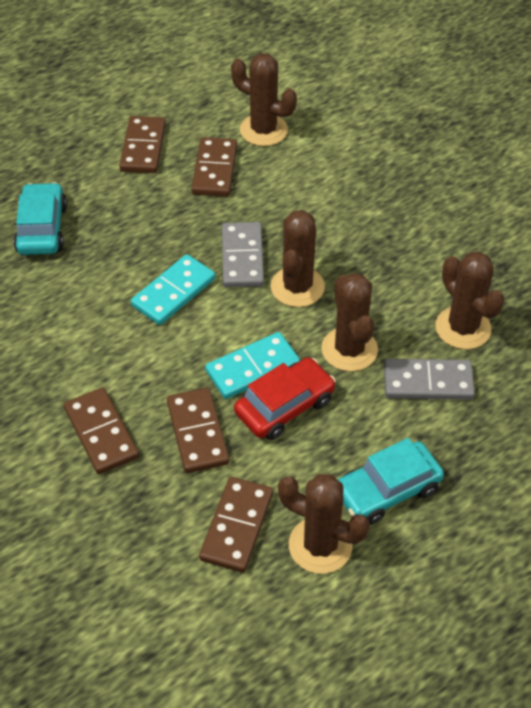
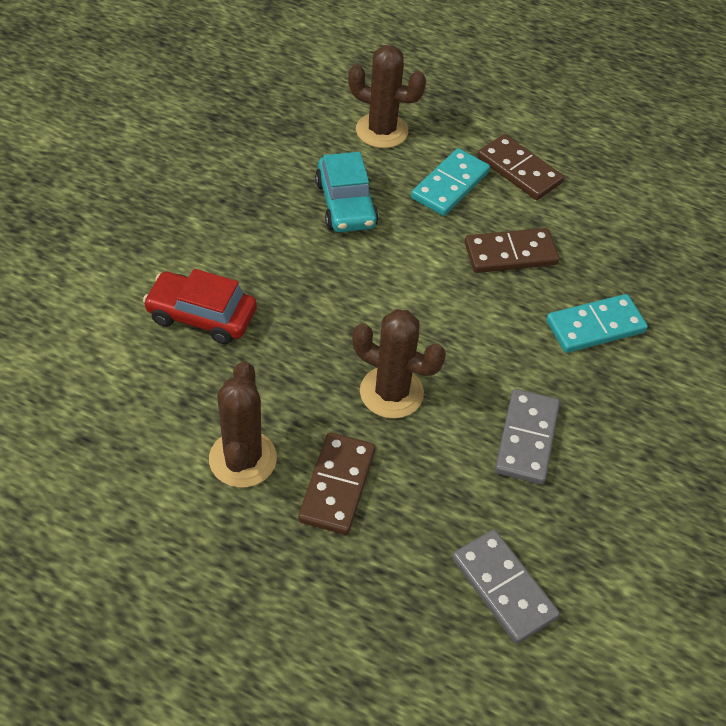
brown cactus: [231,53,297,146] [271,210,325,307] [278,474,370,574] [321,273,378,371] [435,252,505,349] = 5 -> [209,361,277,488] [348,45,426,148] [352,309,446,419] = 3
brown domino: [64,388,139,474] [119,116,166,173] [167,388,229,473] [191,137,237,197] [199,477,273,573] = 5 -> [298,432,376,535] [465,228,559,273] [477,134,564,200] = 3
turquoise car: [14,182,67,255] [338,438,444,525] = 2 -> [315,152,379,232] = 1

